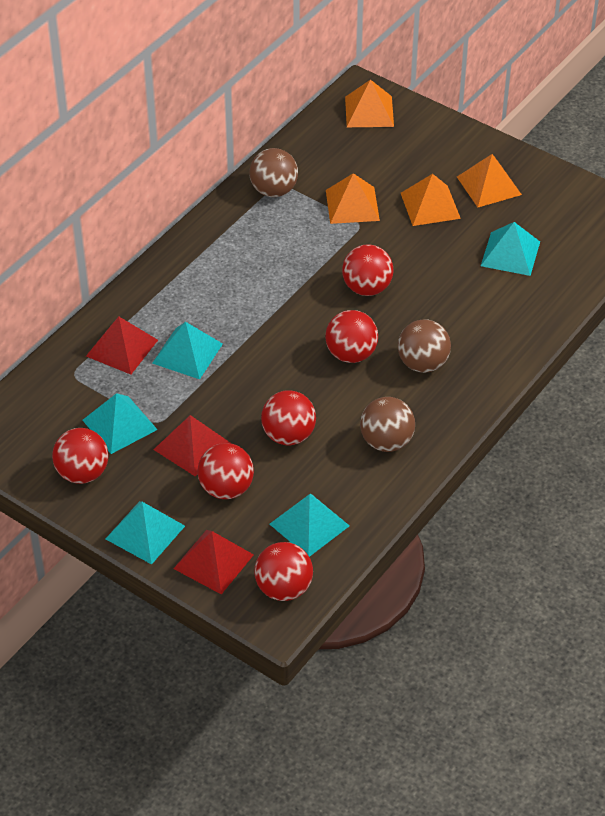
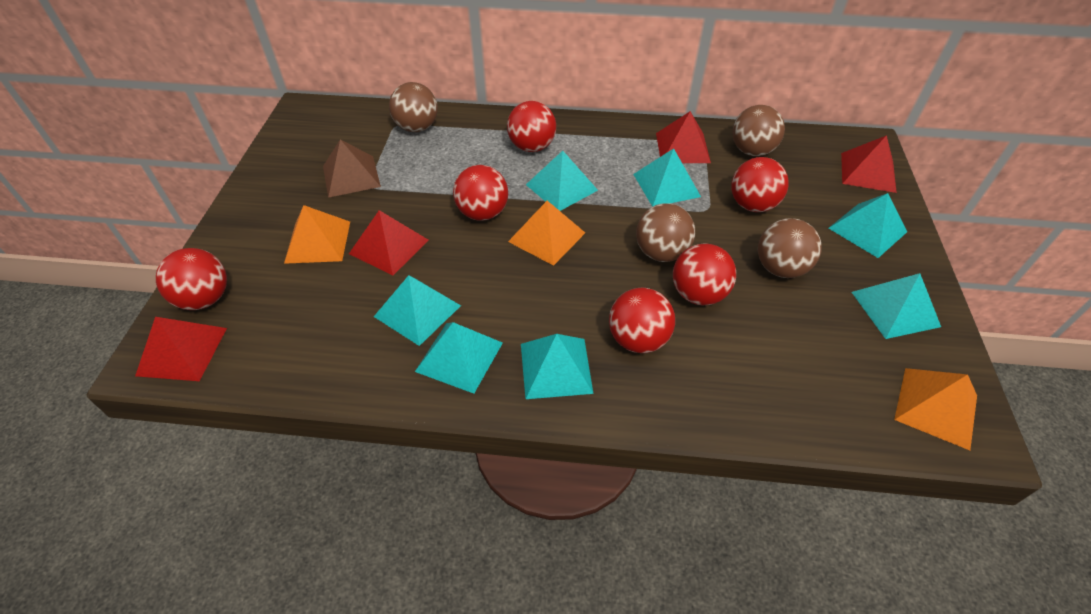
brown ball: [249,148,298,197] [360,397,415,452] [398,319,451,373] = 3 -> [389,82,438,132] [636,203,695,262] [732,105,785,156] [758,218,822,278] = 4
brown pyramid: none = 0 -> [323,139,381,198] = 1
orange pyramid: [326,173,380,224] [345,80,394,127] [401,174,461,226] [457,154,522,207] = 4 -> [284,205,350,264] [508,201,585,266] [894,368,977,450] = 3
red pyramid: [86,317,158,374] [153,415,230,476] [173,530,254,594] = 3 -> [135,317,227,381] [349,210,429,275] [656,111,711,163] [841,135,897,193] = 4
turquoise pyramid: [82,393,158,454] [106,501,185,565] [152,322,223,380] [270,493,350,557] [481,222,540,276] = 5 -> [374,275,461,346] [415,322,503,394] [521,334,593,399] [526,151,598,211] [633,148,701,207] [829,193,907,258] [852,273,941,339] = 7

